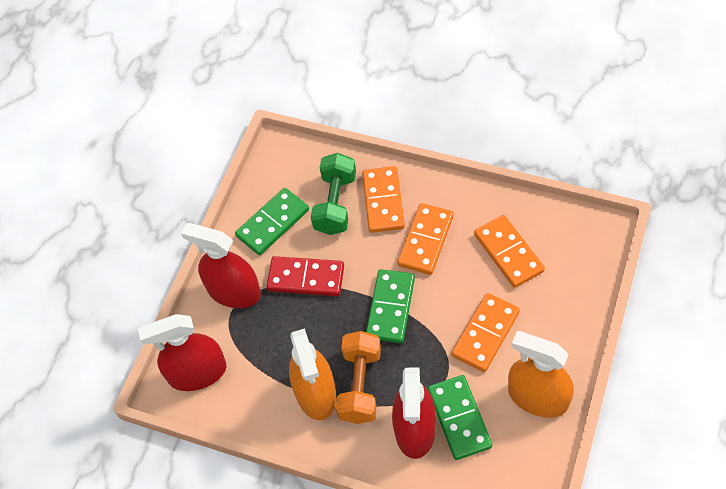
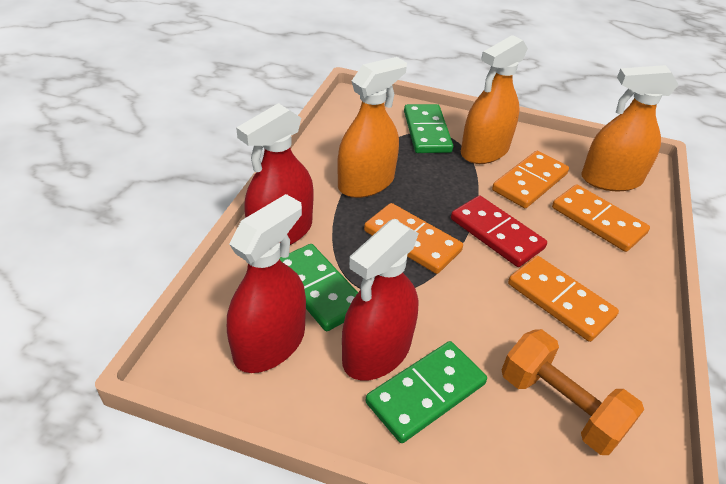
green dumbbell: [311,153,356,235] = 1 -> none = 0
orange spray bottle: [289,328,336,420] [508,331,574,418] = 2 -> [337,57,407,198] [461,35,528,164] [581,65,679,191] = 3

